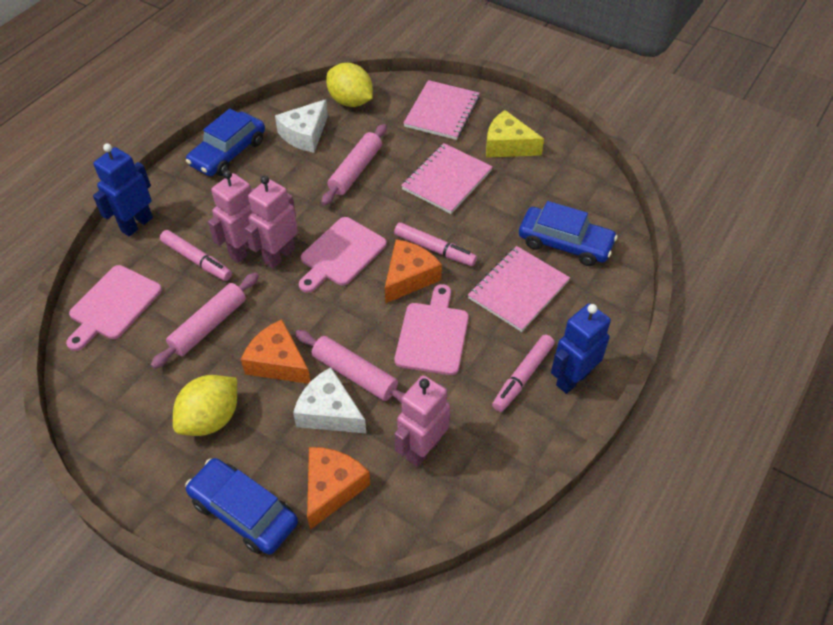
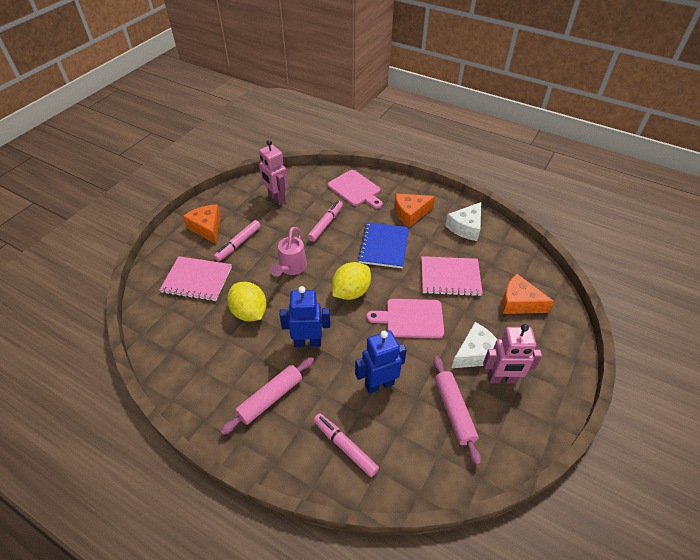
blue car: [185,458,298,555] [186,109,265,176] [519,201,618,266] = 3 -> none = 0
blue notebook: none = 0 -> [358,222,409,269] = 1
pink cutting board: [66,265,162,351] [299,217,387,293] [395,284,469,375] = 3 -> [328,170,382,208] [367,299,444,338] = 2
pink notebook: [401,143,493,214] [404,80,480,140] [468,246,570,332] = 3 -> [160,256,232,301] [421,256,483,296] = 2
pink robot: [208,170,254,263] [245,176,298,269] [394,375,450,467] = 3 -> [259,140,288,205] [483,324,542,383] = 2
pink rolling pin: [151,273,259,369] [295,330,405,404] [321,124,387,206] = 3 -> [220,357,314,435] [433,356,481,465] = 2
pink watering can: none = 0 -> [270,227,307,277] = 1
yellow cheese: [486,110,544,158] = 1 -> none = 0

